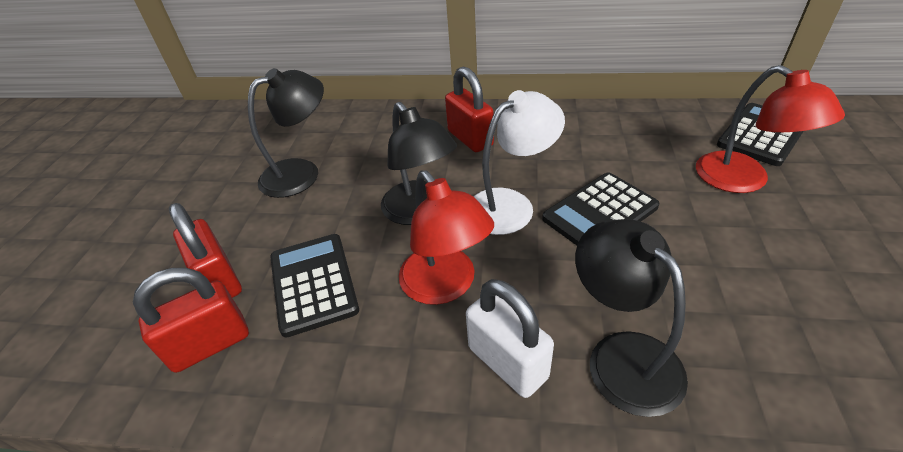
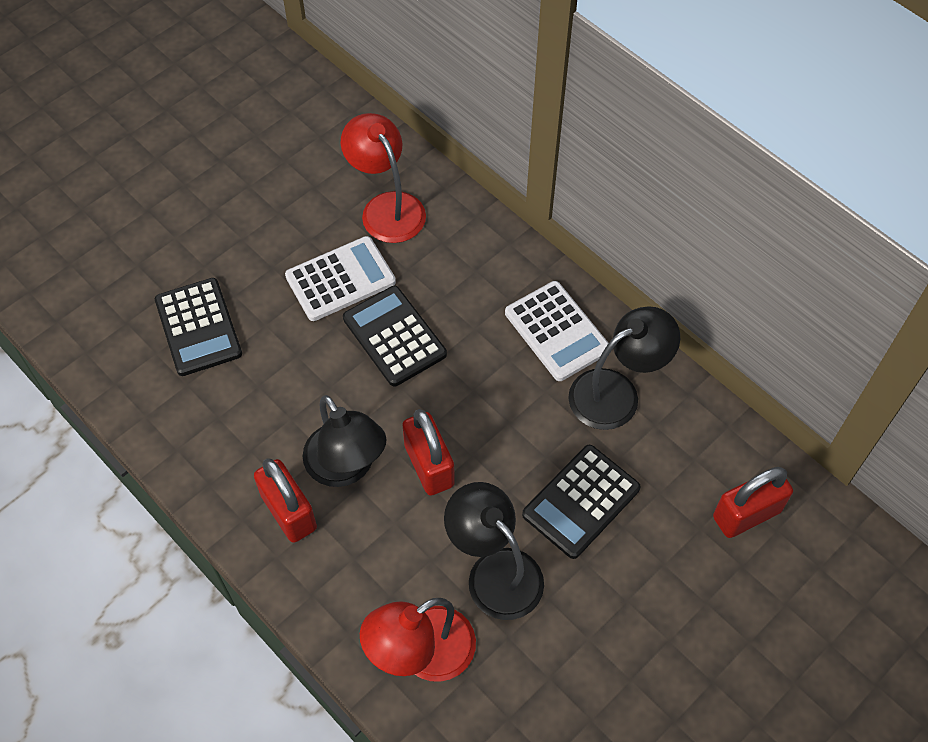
white calculator: none = 0 -> [285,236,396,321] [505,281,608,381] = 2
white lamp: [473,90,565,235] = 1 -> none = 0
white padlock: [466,279,554,398] = 1 -> none = 0

